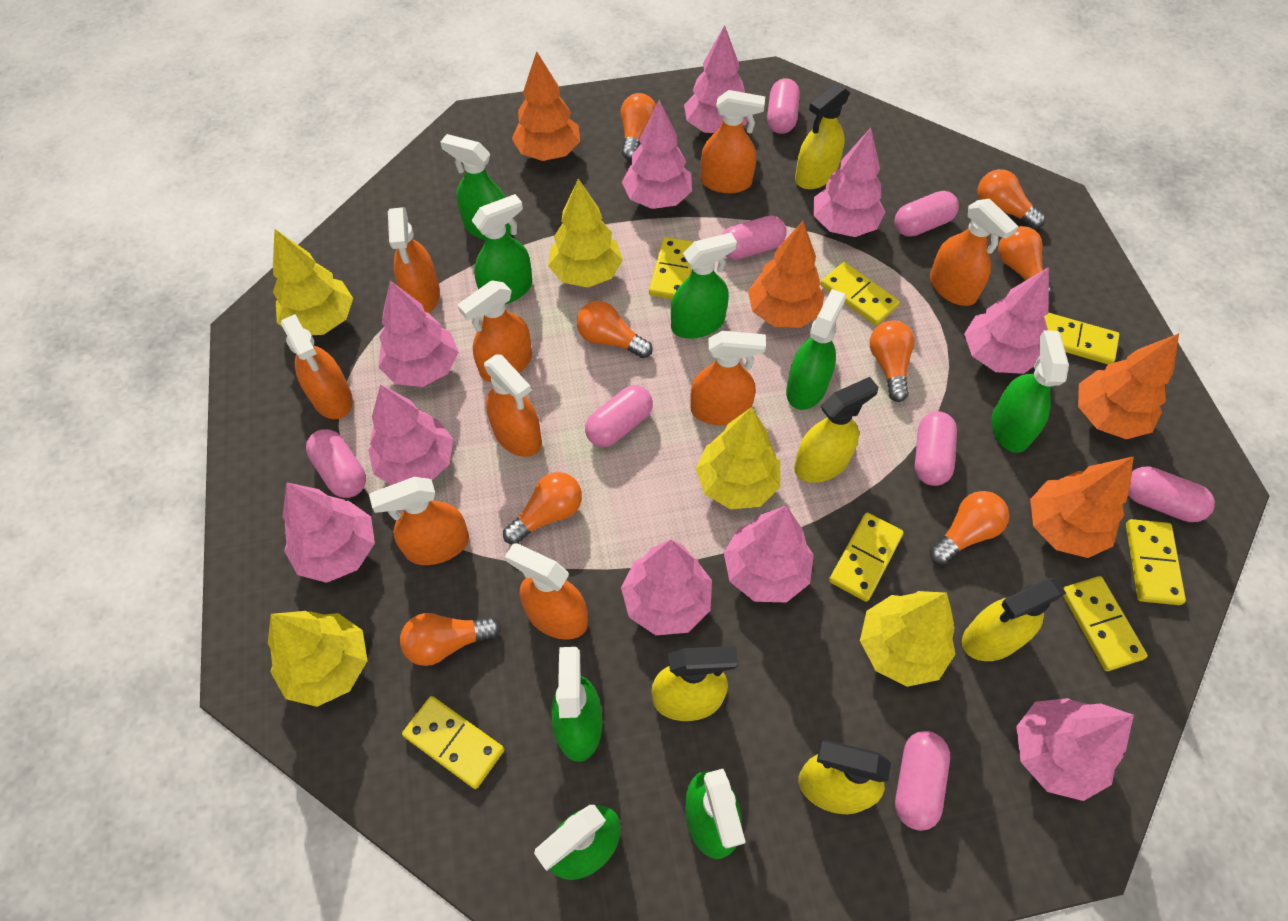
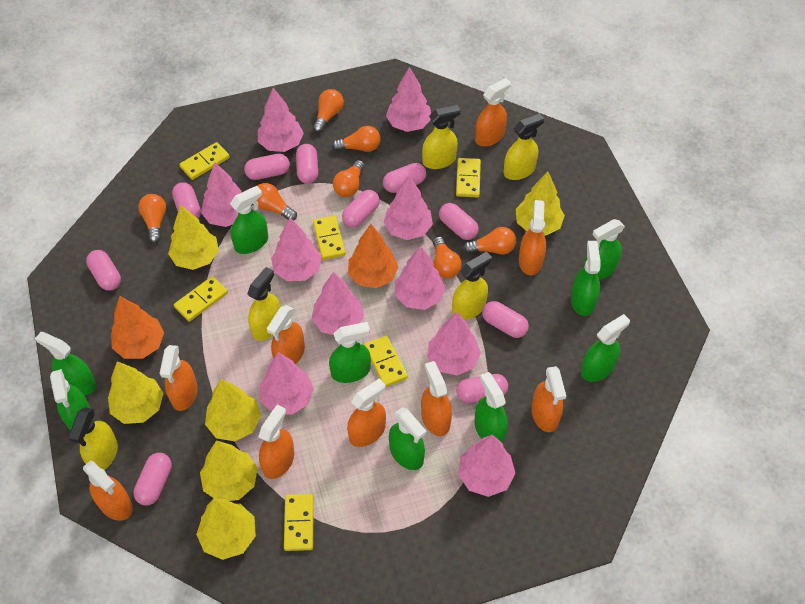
green spray bottle: [440,134,511,240] [471,194,532,304] [534,805,621,880] [551,647,603,762] [671,233,737,339] [685,769,746,859] [786,289,846,410] [991,330,1069,453] = 8 -> [35,332,96,395] [50,369,90,431] [230,186,268,254] [329,322,371,383] [389,407,427,470] [474,372,508,443] [571,241,601,316] [581,314,630,382] [584,219,625,280] = 9
orange light bulb: [400,613,501,666] [503,472,582,544] [577,301,653,358] [621,93,656,160] [869,321,915,402] [929,491,1009,565] [977,169,1045,229] [998,226,1051,295] = 8 -> [138,194,166,243] [256,183,297,221] [313,89,344,133] [332,126,381,152] [333,160,365,197] [433,236,462,278] [463,227,516,255] = 7
orange tree: [512,51,580,161] [748,221,825,328] [1030,456,1134,558] [1078,333,1179,439] = 4 -> [111,296,164,359] [348,224,398,288] = 2
pink capsule: [306,429,366,498] [585,385,653,447] [722,216,787,260] [767,78,800,134] [894,191,959,237] [895,731,950,831] [915,411,957,486] [1128,466,1215,522] = 8 -> [86,250,121,291] [133,453,172,505] [172,182,201,219] [244,154,290,180] [296,144,318,184] [342,190,380,228] [383,163,426,193] [439,203,479,240] [456,374,508,403] [482,301,529,338] = 10
yellow domino: [402,696,504,789] [649,237,693,299] [821,262,900,326] [829,513,904,602] [1044,313,1119,364] [1063,576,1148,671] [1126,519,1186,605] = 7 -> [174,276,228,322] [179,142,230,180] [284,494,314,551] [313,215,346,260] [364,335,408,387] [456,158,481,198] = 6
yellow tree: [268,611,368,707] [273,229,353,335] [548,178,623,288] [696,407,780,510] [860,591,955,687] = 5 -> [108,361,163,424] [168,205,219,270] [196,499,256,560] [200,440,258,501] [205,379,261,441] [516,171,565,236] = 6

